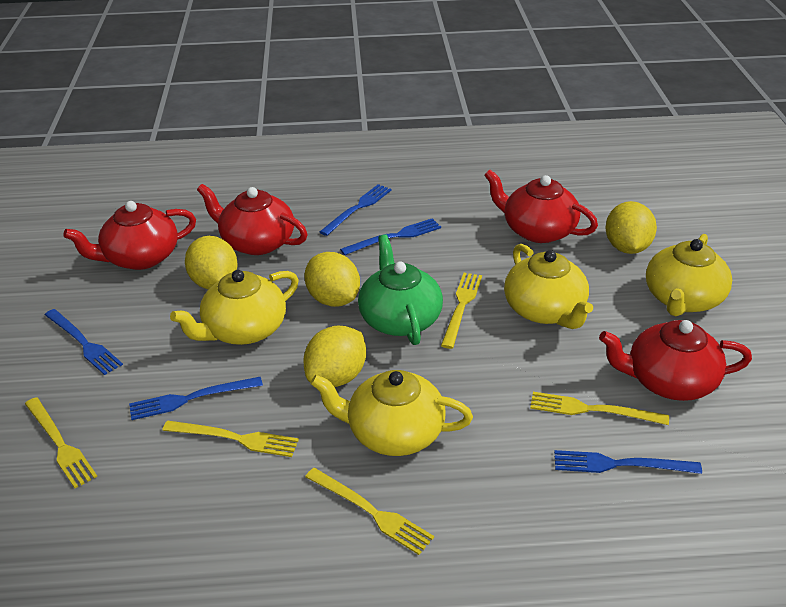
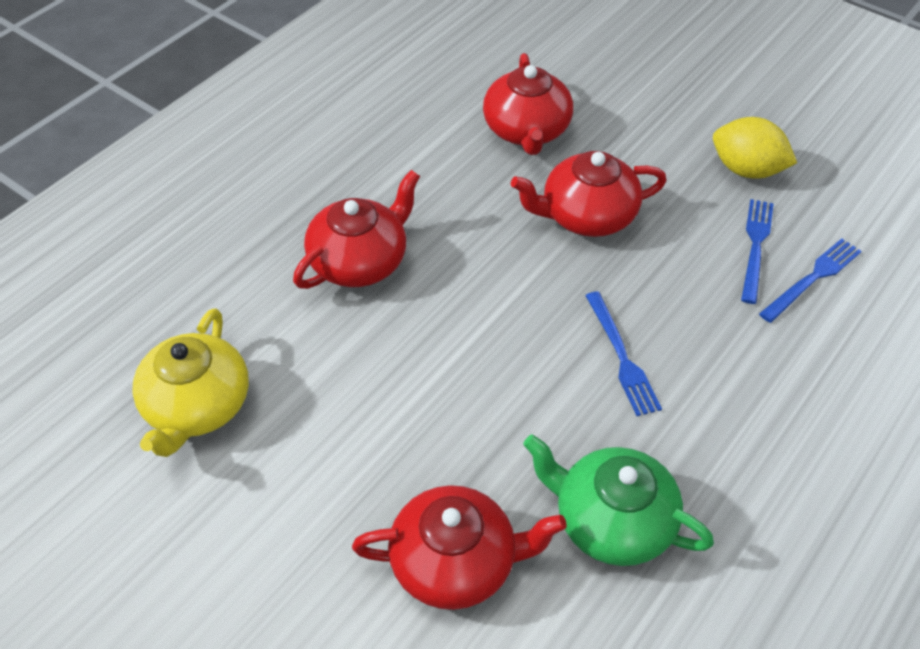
blue fork: [45,309,123,375] [129,377,263,420] [320,184,392,236] [340,218,441,255] [554,450,702,474] = 5 -> [585,291,662,416] [741,199,774,304] [759,238,862,323] = 3
yellow fork: [25,397,97,488] [162,421,299,457] [305,468,434,555] [441,273,482,349] [530,392,669,425] = 5 -> none = 0
yellow lemon: [185,236,238,289] [303,326,366,387] [304,252,360,307] [605,201,657,254] = 4 -> [713,117,797,179] = 1
yellow teapot: [170,270,299,345] [310,370,473,456] [504,244,593,329] [646,234,732,316] = 4 -> [132,308,249,457] = 1

